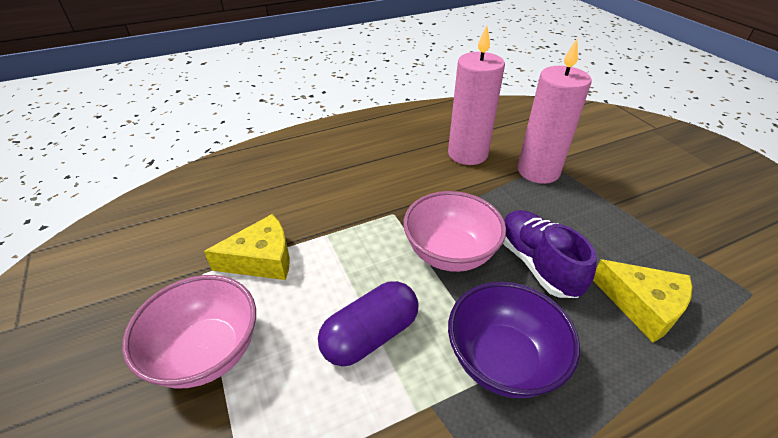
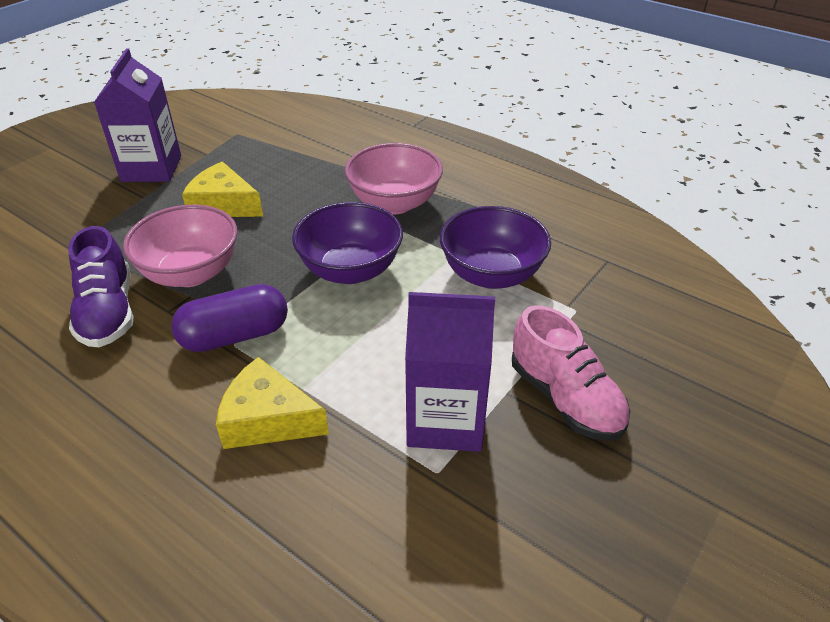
pink candle: [448,25,505,165] [517,39,592,184] = 2 -> none = 0
pink shoe: none = 0 -> [512,305,630,441] = 1
purple bowl: [448,282,580,398] = 1 -> [292,202,403,284] [440,206,551,289] = 2
purple carton: none = 0 -> [94,48,181,182] [405,292,495,452] = 2

